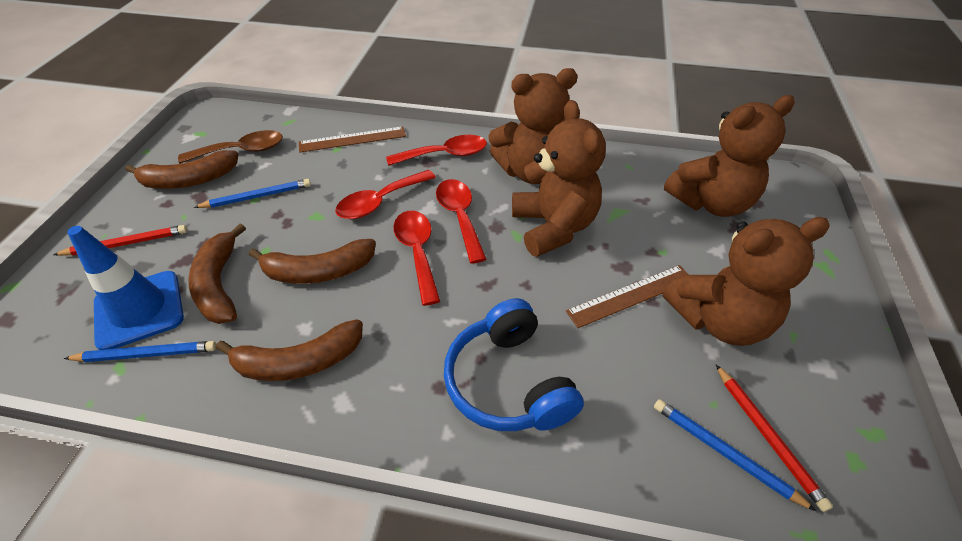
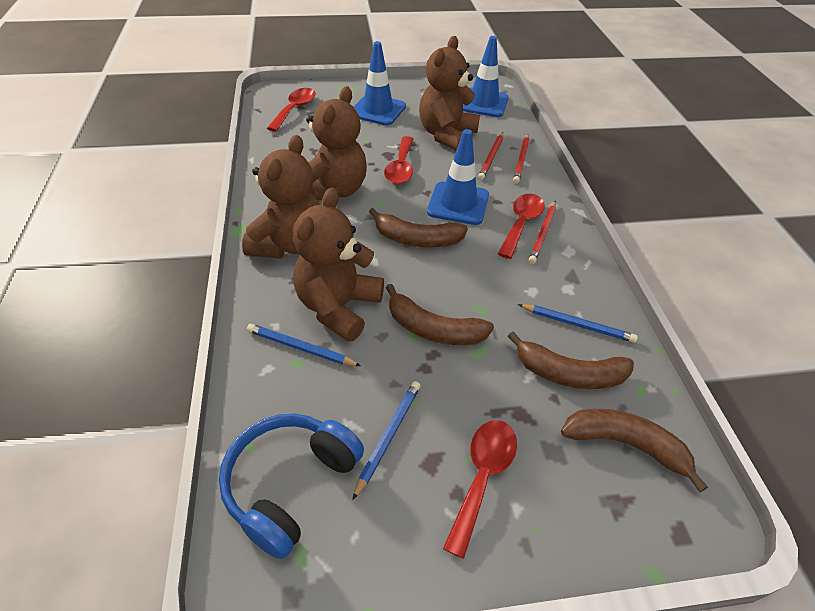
blue traffic cone: [67,226,184,350] = 1 -> [354,41,406,126] [427,129,489,225] [463,36,509,117] = 3
brown ruler: [299,126,406,152] [566,265,689,328] = 2 -> none = 0
brown spoon: [178,130,283,164] = 1 -> none = 0
red pencil: [53,225,187,256] [716,365,833,512] = 2 -> [478,132,503,180] [513,134,529,183] [529,201,556,264] = 3

